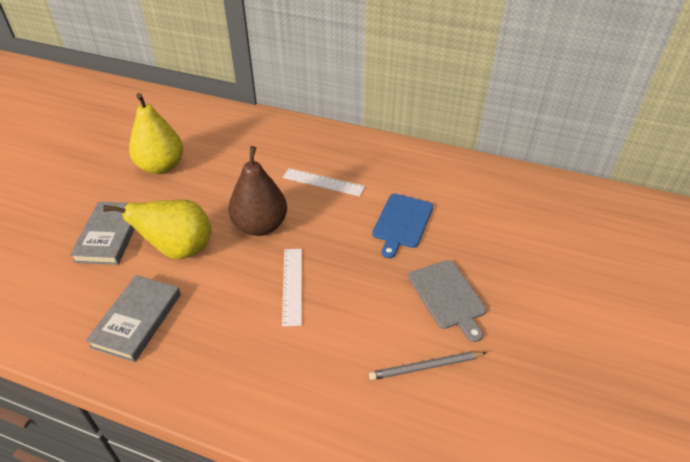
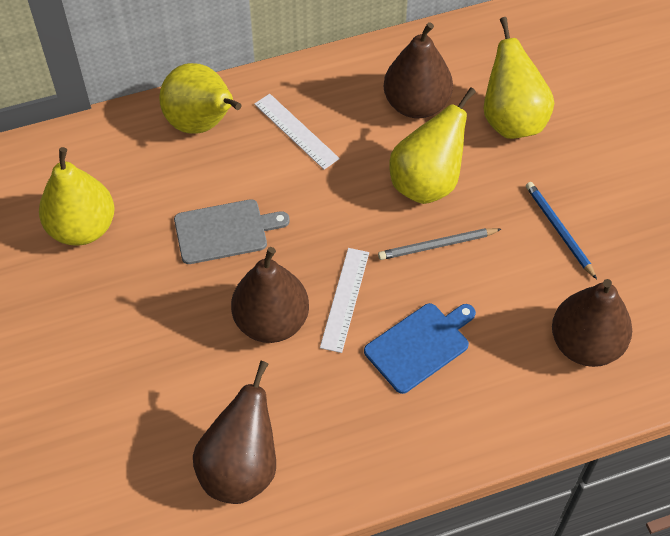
blue pencil: none = 0 -> [526,182,597,279] = 1
brown pear: [228,146,287,236] = 1 -> [193,361,276,504] [231,247,309,343] [384,22,453,118] [552,279,632,367] = 4
grey book: [70,202,135,265] [85,275,181,362] = 2 -> none = 0
yellow pear: [103,199,212,259] [129,93,183,174] = 2 -> [39,147,115,246] [159,63,242,134] [389,87,476,204] [484,17,554,139] = 4

